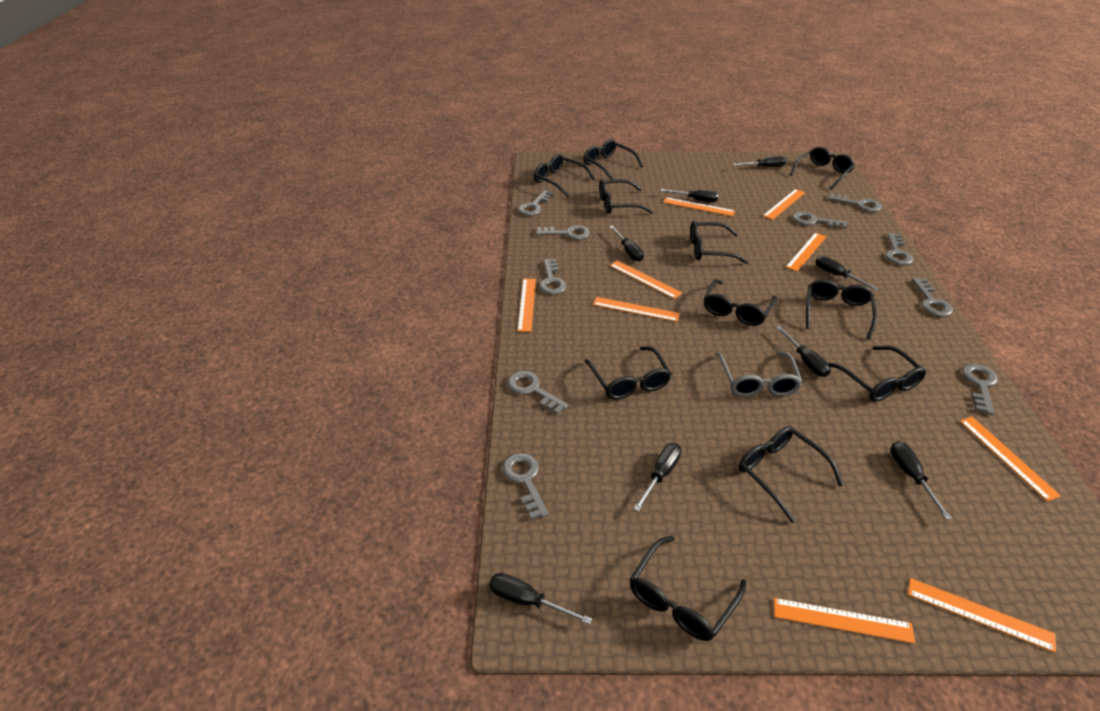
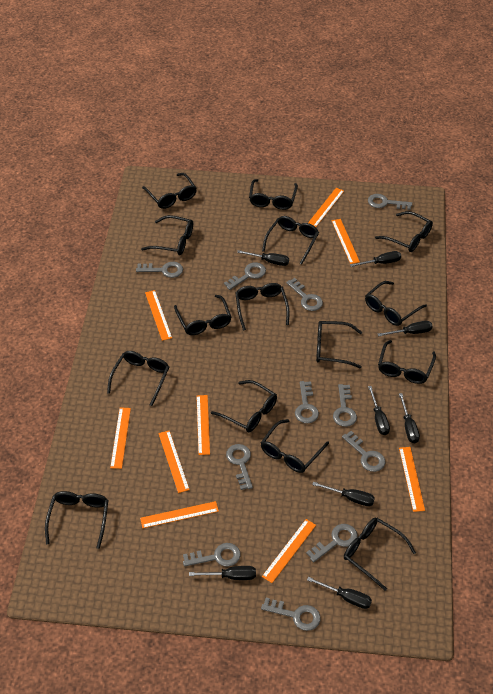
black glasses: [534,154,595,197] [583,139,643,180] [585,346,672,400] [599,179,654,214] [630,536,747,641] [690,221,749,264] [704,279,777,326] [739,426,844,523] [790,147,855,190] [806,279,877,340] [827,346,926,402] = 11 -> [45,491,108,549] [107,351,169,406] [141,215,193,255] [142,173,197,209] [174,295,231,335] [211,380,277,432] [235,283,289,331] [249,179,298,210] [261,419,329,473] [262,216,319,265] [316,321,362,368] [344,518,416,591] [365,281,427,326] [375,211,433,252] [378,340,436,384] = 15
grey glasses: [717,352,803,397] = 1 -> none = 0
grey key: [502,453,549,520] [508,371,569,414] [518,190,554,216] [536,225,590,240] [539,259,567,295] [793,211,848,229] [828,193,882,212] [886,233,913,265] [912,278,953,317] [962,364,998,415] = 10 -> [136,262,183,278] [183,543,241,567] [224,262,266,290] [226,444,253,490] [261,598,321,631] [286,278,323,311] [295,381,319,423] [306,524,358,562] [333,384,357,427] [342,431,385,472] [368,194,412,210] = 11

